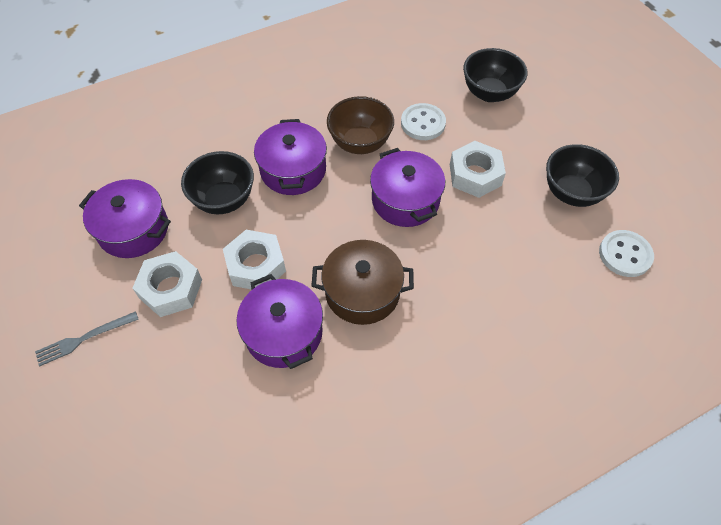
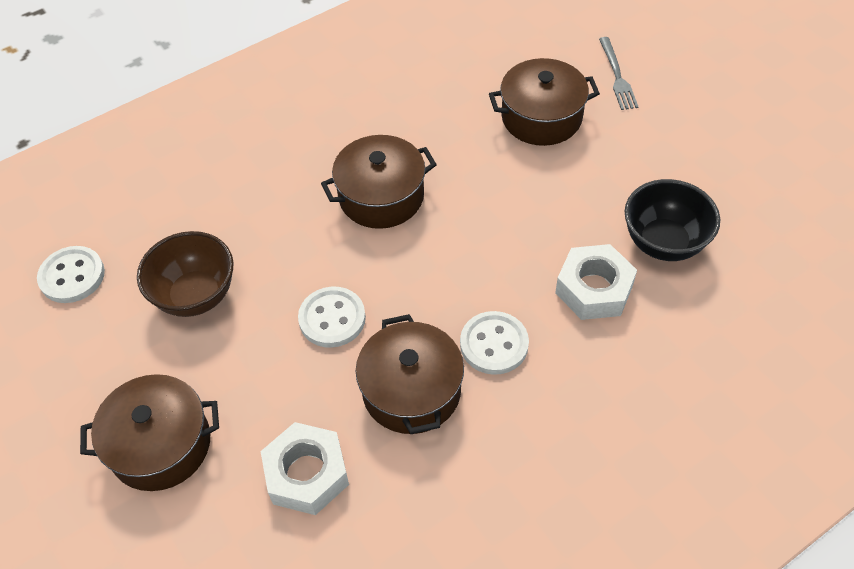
black bowl: [181,151,254,214] [463,48,527,102] [546,144,619,207] = 3 -> [624,179,720,261] = 1
brown pot: [311,240,414,325] = 1 -> [80,374,219,491] [321,135,437,229] [356,314,464,434] [489,58,600,146] = 4
purple pot: [79,179,171,258] [237,274,323,369] [254,119,327,195] [370,148,445,227] = 4 -> none = 0
white button: [401,103,446,140] [599,230,654,277] = 2 -> [37,246,105,303] [298,287,366,348] [460,311,529,375] = 3
white nut: [133,251,202,317] [223,230,286,289] [450,141,506,198] = 3 -> [261,422,349,515] [555,244,637,320] = 2

